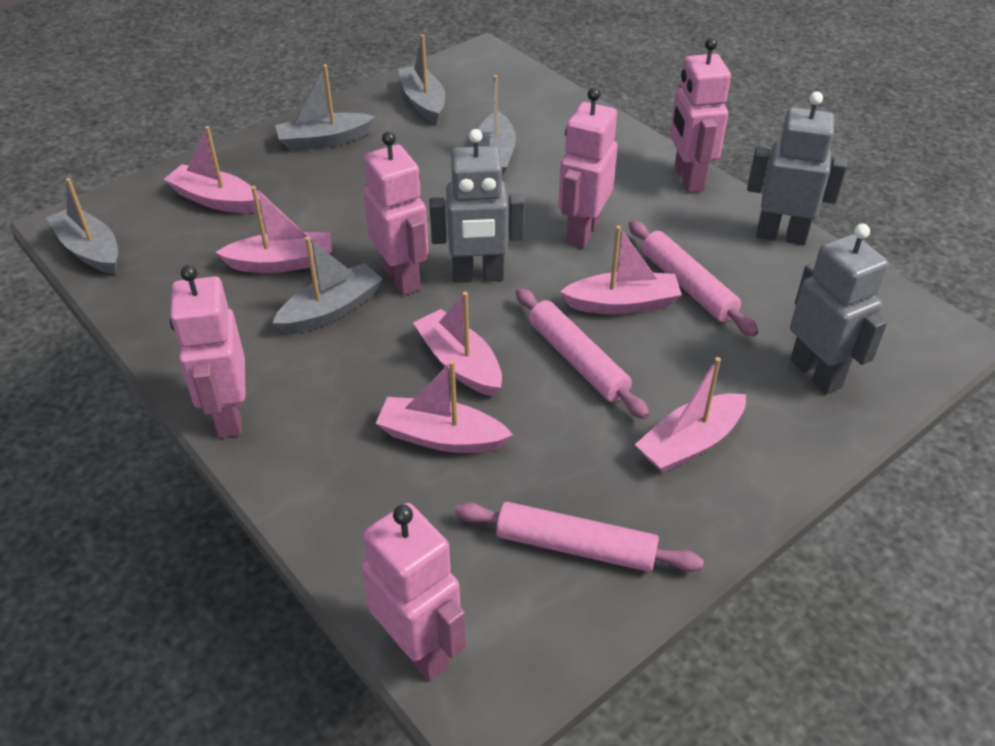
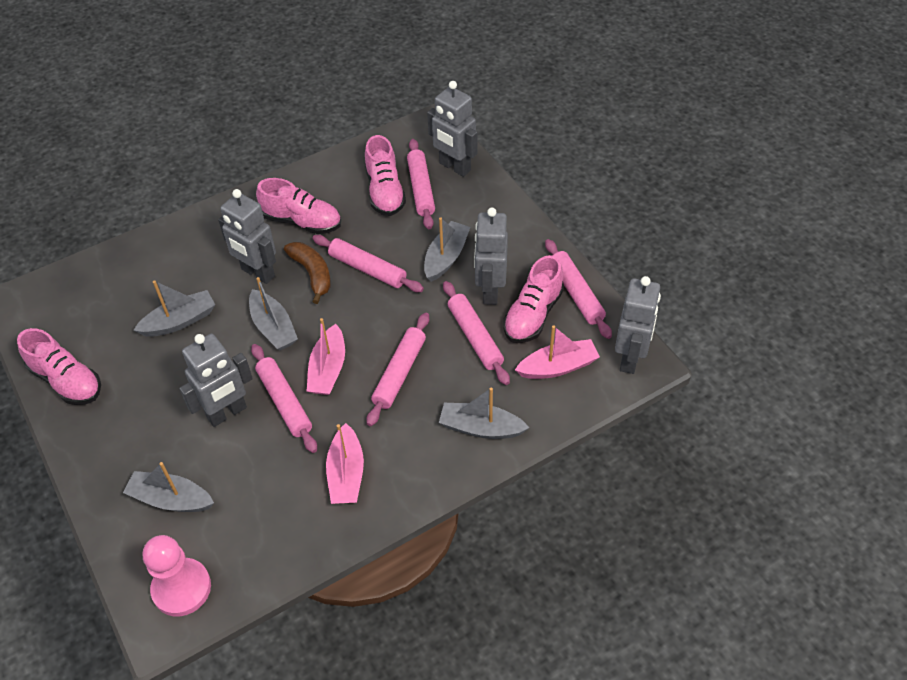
brown banana: none = 0 -> [284,242,331,304] = 1
grey robot: [429,129,525,283] [747,91,847,245] [790,224,889,394] = 3 -> [179,334,253,427] [218,189,276,284] [427,81,478,177] [474,208,508,305] [615,276,661,374] = 5
pink boat: [164,126,260,213] [215,186,332,273] [376,360,513,453] [413,292,502,397] [560,226,682,314] [635,357,746,473] = 6 -> [307,318,345,395] [326,423,364,504] [515,325,600,379] = 3
pink pawn: none = 0 -> [143,535,211,616] = 1
pink robot: [170,265,246,438] [361,503,466,681] [363,131,429,295] [558,88,618,248] [670,38,731,193] = 5 -> none = 0
pink rolling pin: [455,502,704,572] [516,288,649,419] [628,220,759,336] = 3 -> [251,344,317,453] [312,235,424,292] [366,313,429,426] [407,139,435,229] [443,281,510,385] [545,239,612,339] = 6
pink shoe: none = 0 -> [17,328,101,405] [256,178,341,234] [365,135,406,216] [504,255,564,343] = 4

